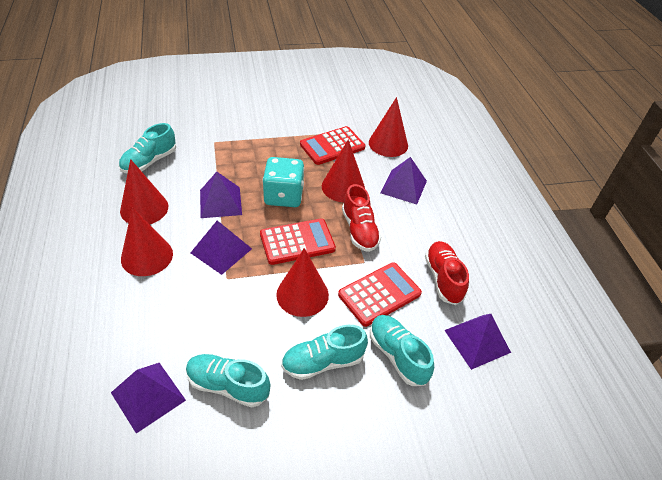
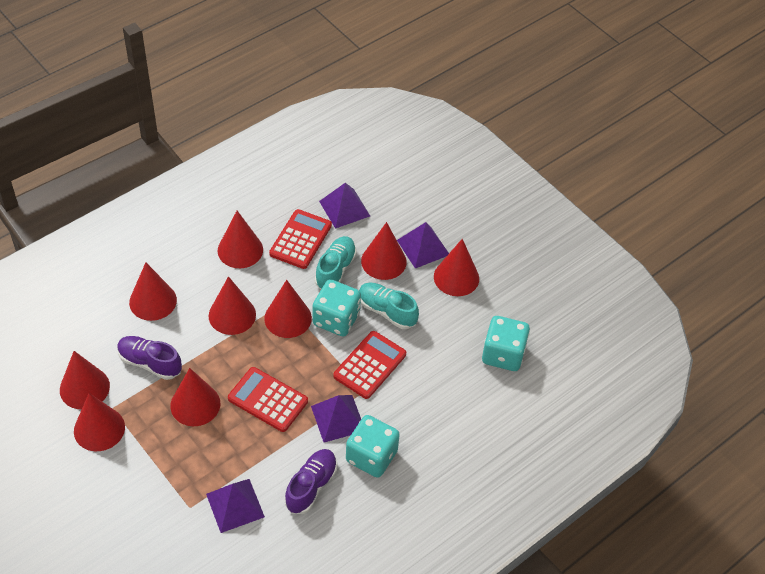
purple pyramid: [111,363,186,434] [190,220,252,275] [200,172,242,218] [381,157,427,204] [444,314,511,370] = 5 -> [206,479,265,533] [311,395,361,442] [319,183,370,229] [397,222,449,268] = 4
purple shoe: none = 0 -> [117,336,182,380] [285,449,337,514] = 2
red cone: [120,159,168,224] [121,207,173,276] [276,248,329,317] [322,139,365,202] [369,97,408,157] = 5 -> [60,351,110,409] [74,393,125,451] [129,262,177,321] [170,368,220,426] [209,276,256,335] [217,211,263,268] [264,280,312,338] [361,222,407,280] [434,239,479,296] = 9
red shoe: [342,184,381,252] [425,241,469,305] = 2 -> none = 0
turquoise dice: [263,157,304,207] = 1 -> [313,279,361,337] [346,415,400,478] [482,316,530,371] = 3
turquoise shoe: [119,123,176,173] [186,354,270,408] [281,325,368,380] [370,315,434,386] = 4 -> [315,236,357,289] [359,283,419,329] = 2

